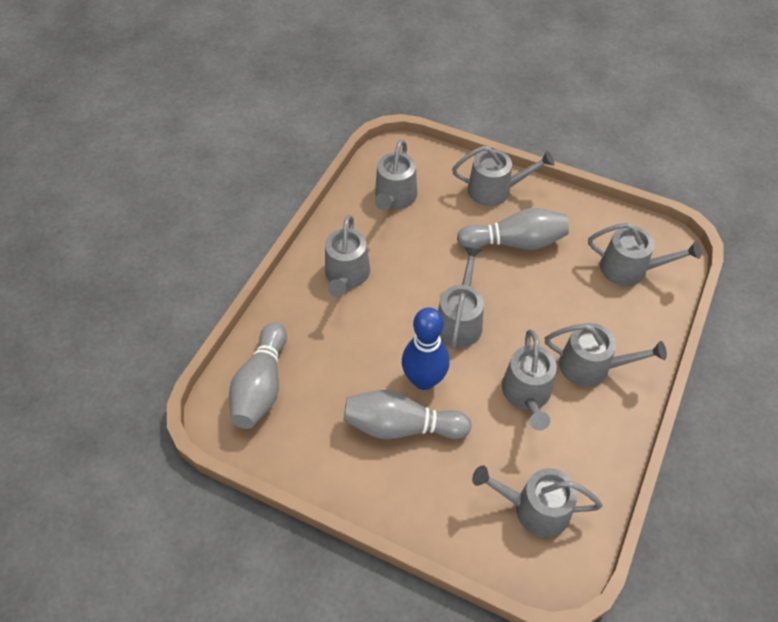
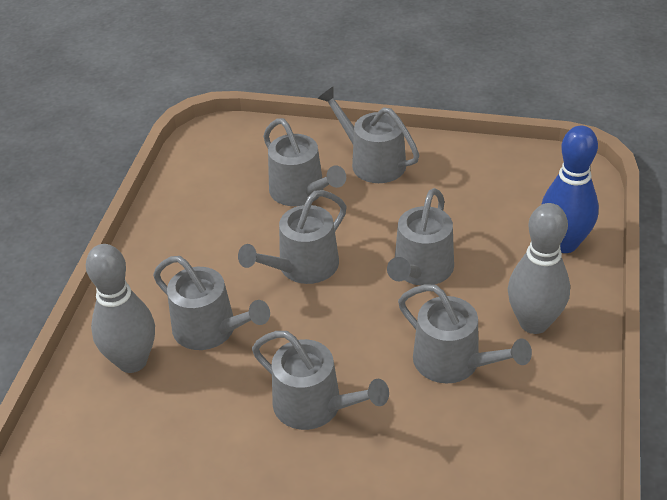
grey bowling pin: [229,322,287,429] [344,390,471,439] [457,208,569,250] = 3 -> [86,244,155,373] [508,203,570,334] = 2
grey watering can: [325,215,370,297] [375,139,417,210] [438,247,484,349] [452,146,554,206] [472,465,602,537] [502,329,557,431] [545,323,667,387] [588,223,701,286] = 8 -> [153,256,270,350] [238,190,347,284] [252,331,389,430] [263,118,346,206] [317,87,419,183] [387,188,454,286] [398,284,532,384] = 7

